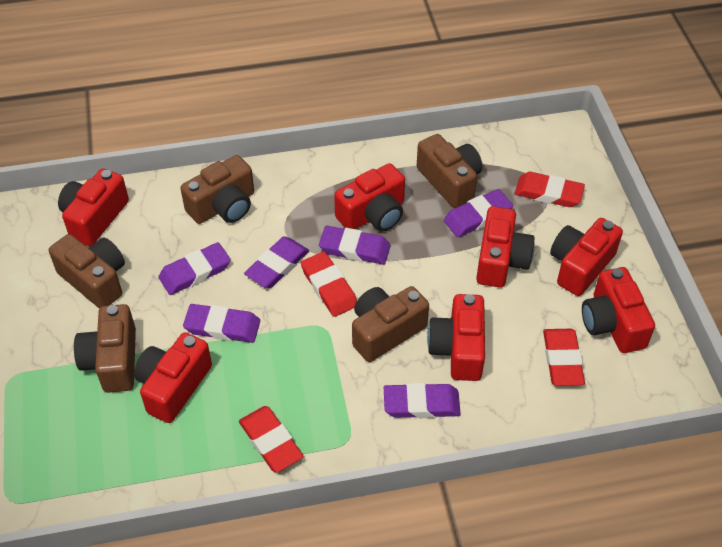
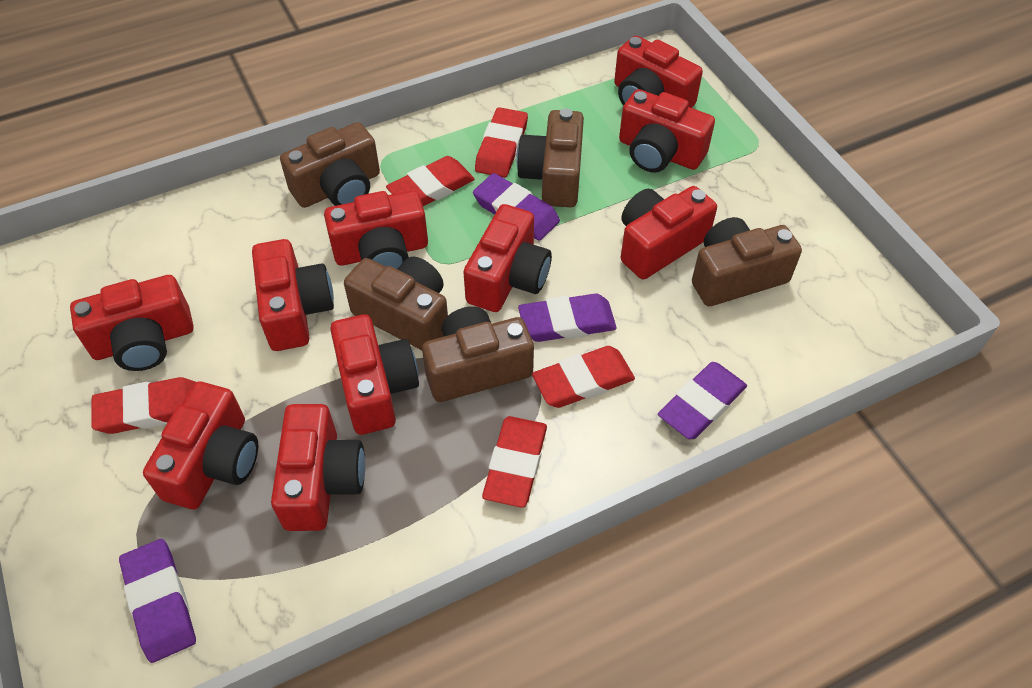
purple eraser: [158,242,231,295] [183,304,260,343] [244,237,309,288] [319,226,391,265] [384,383,461,418] [444,189,513,237] = 6 -> [119,539,196,663] [473,173,560,241] [518,294,617,342] [658,362,747,439] = 4
red camera: [58,168,129,246] [134,333,212,423] [334,163,405,232] [427,294,485,381] [476,206,535,288] [550,218,623,296] [582,267,655,353] = 7 -> [70,275,193,371] [143,382,258,509] [252,239,334,351] [271,404,365,531] [324,190,428,269] [330,314,419,435] [463,204,552,312] [614,36,703,108] [619,89,715,173] [621,186,717,279] = 10
red eraser: [239,406,304,473] [301,252,357,317] [515,172,585,207] [543,329,585,386] = 4 -> [91,377,196,434] [386,156,475,206] [475,107,528,178] [482,416,547,508] [532,346,635,408] = 5

